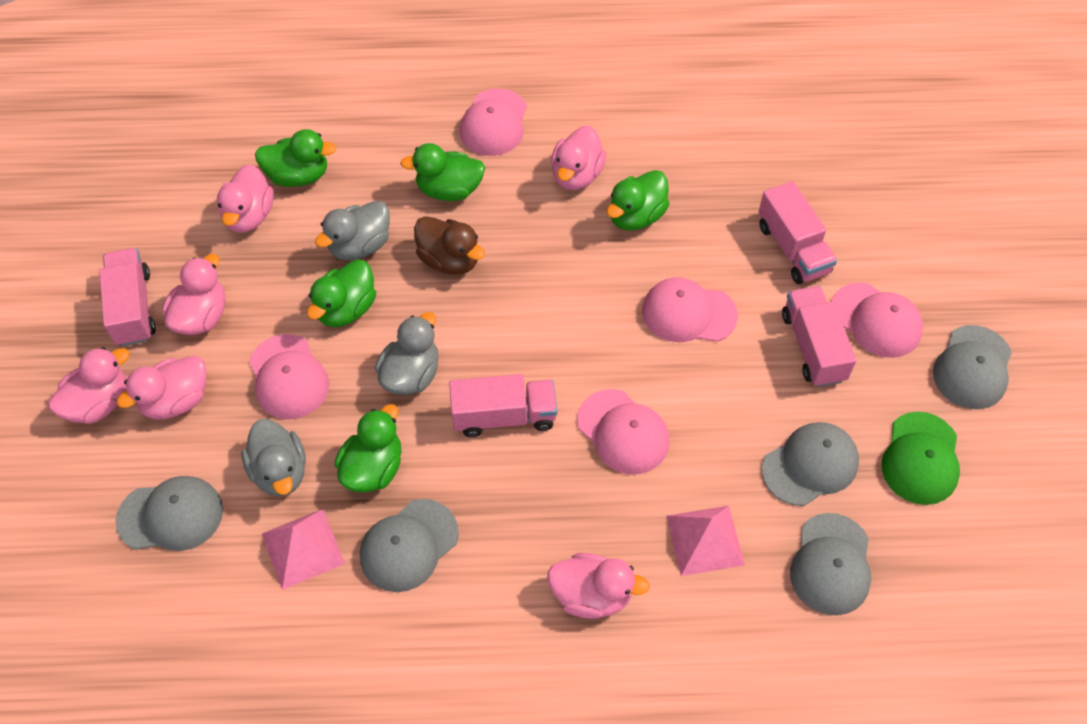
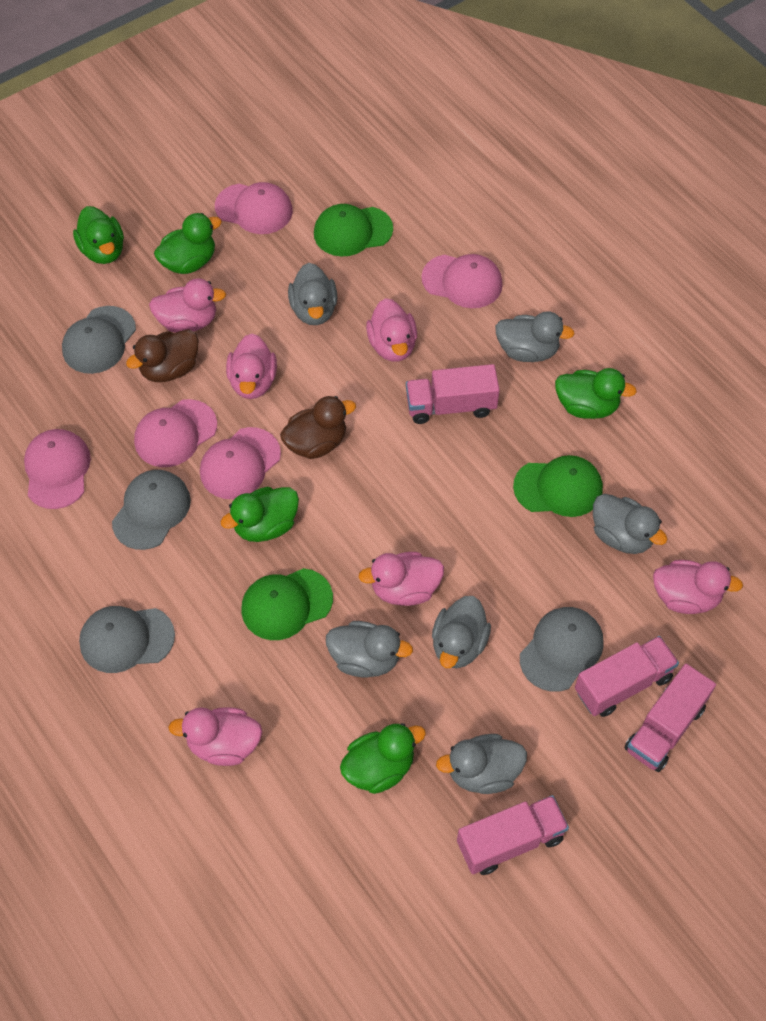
brown duck: [414,216,485,275] = 1 -> [126,329,198,382] [280,396,356,459] = 2
green cap: [882,412,960,505] = 1 -> [241,568,333,640] [314,204,393,257] [513,455,603,517] = 3
grey cap: [116,476,223,551] [360,499,459,592] [762,422,859,506] [790,513,871,616] [933,325,1012,409] = 5 -> [62,306,136,374] [79,606,175,673] [112,470,191,550] [520,607,604,692] = 4
grey duck: [241,419,306,496] [315,200,390,261] [375,312,439,395] = 3 -> [288,263,337,325] [326,621,413,677] [432,596,491,668] [436,734,527,794] [495,311,574,362] [593,494,667,554] = 6
pink pyramid: [262,509,345,590] [666,506,745,576] = 2 -> none = 0

